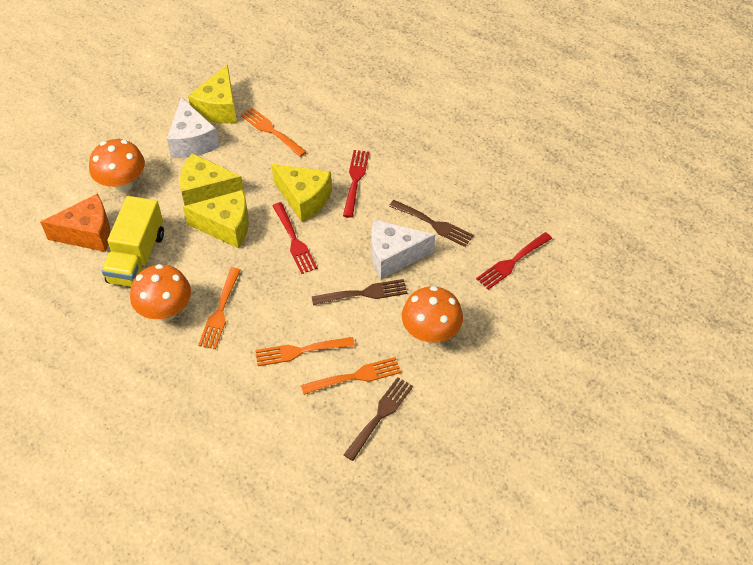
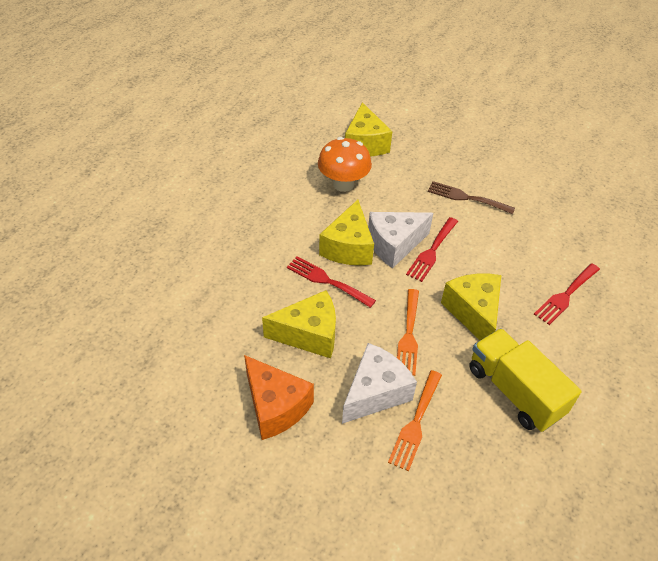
brown fork: [312,279,407,305] [344,377,413,461] [389,200,474,247] = 3 -> [428,181,515,214] = 1
orange fork: [198,268,241,349] [241,107,307,157] [255,337,355,366] [301,357,401,395] = 4 -> [388,370,442,471] [397,289,419,376] = 2
orange mushroom: [89,139,145,192] [130,264,191,321] [402,286,463,344] = 3 -> [318,137,372,192] = 1

